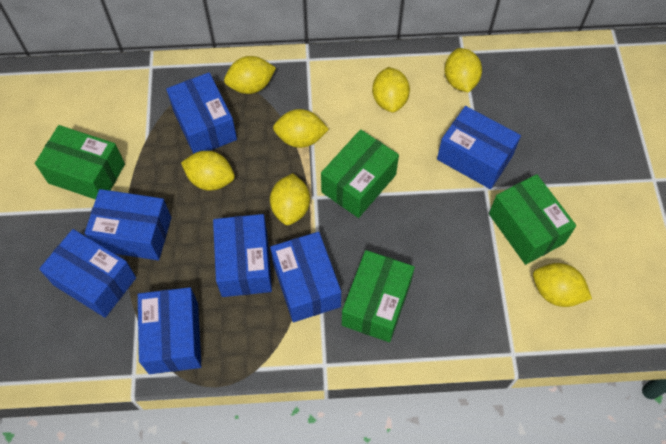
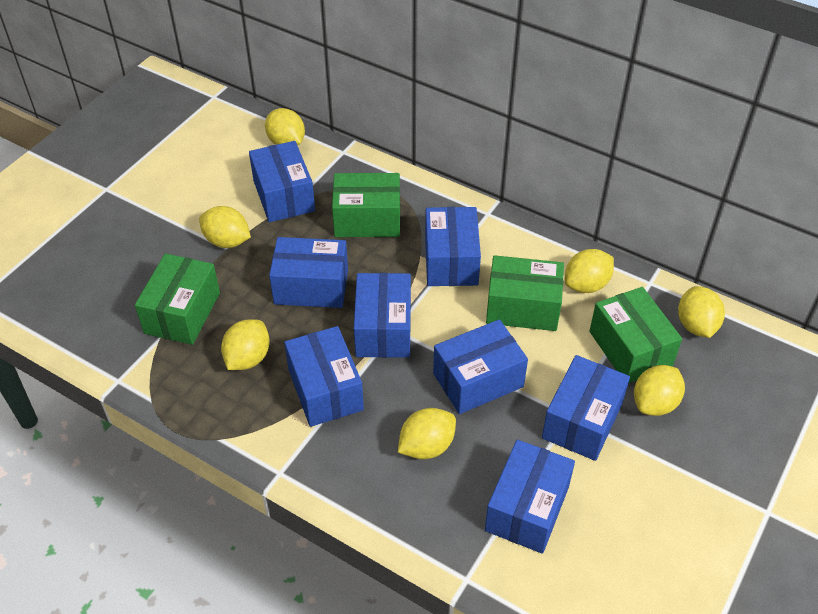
blue box: [39,229,136,318] [85,189,171,260] [138,287,201,374] [166,72,237,154] [213,214,272,297] [270,232,341,322] [437,106,521,189] = 7 -> [249,141,315,222] [269,237,348,308] [284,326,364,427] [354,273,411,358] [425,207,481,286] [433,319,528,414] [485,440,575,554] [542,355,630,461] = 8

